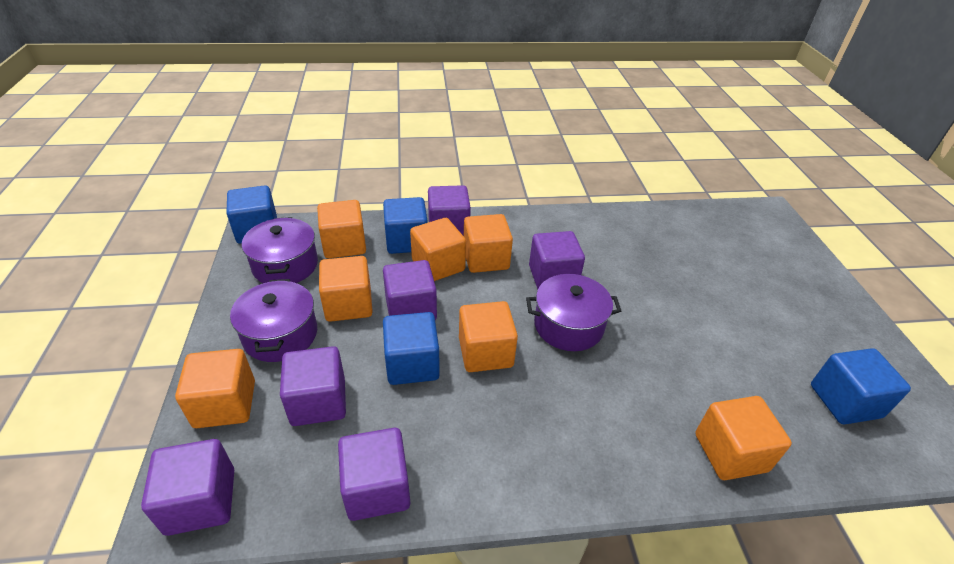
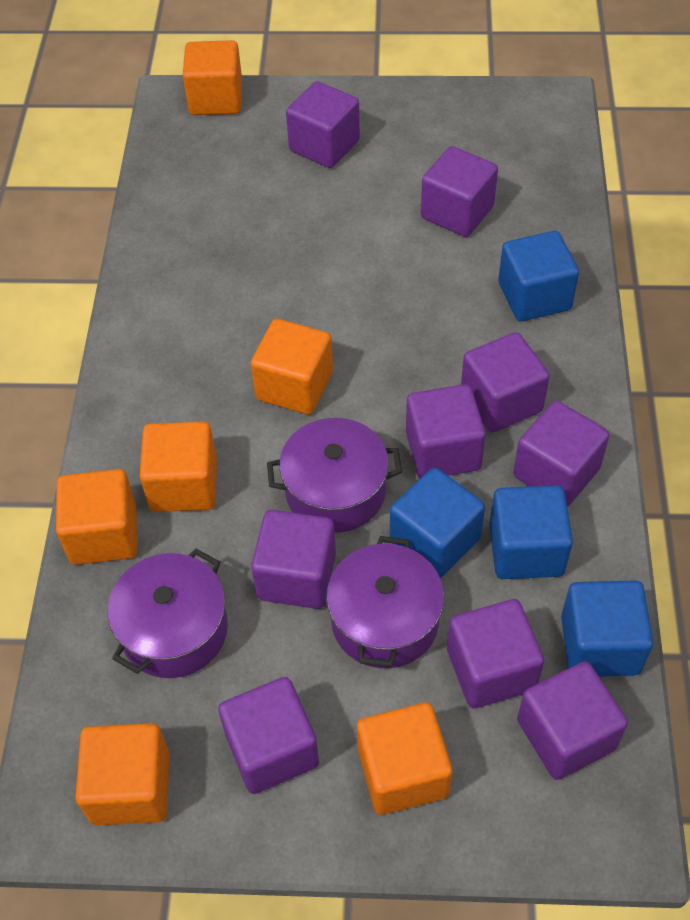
orange cube: [175,349,255,428] [317,200,366,258] [319,256,373,322] [410,218,466,281] [459,301,518,372] [464,214,513,273] [695,396,792,480] = 7 -> [56,469,137,565] [75,723,169,825] [140,421,217,512] [183,40,242,115] [251,319,333,415] [357,703,452,815] = 6
purple cube: [141,439,234,536] [280,346,346,426] [338,428,411,521] [383,260,437,320] [428,185,471,236] [529,231,585,289] = 6 -> [218,677,319,794] [251,510,336,609] [286,81,360,168] [406,384,486,478] [421,146,498,237] [447,599,544,708] [461,332,550,432] [513,401,610,507] [517,661,628,780] = 9

